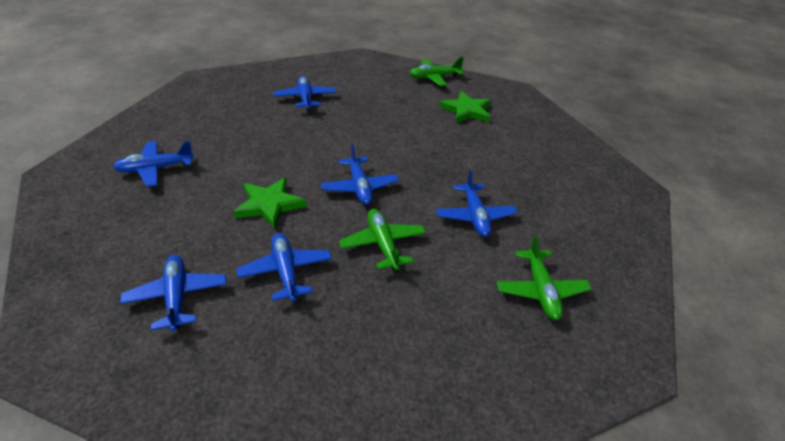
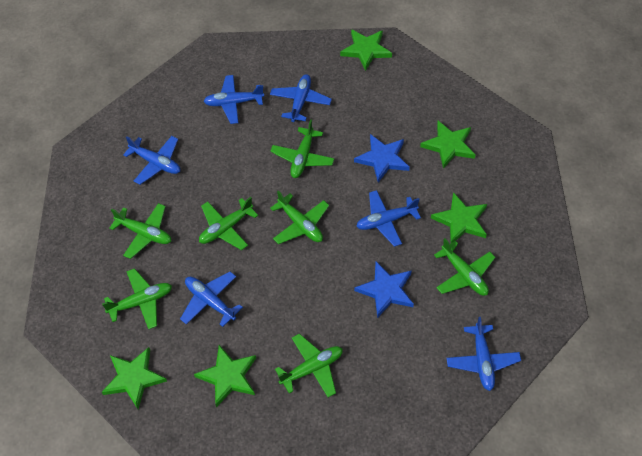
blue star: none = 0 -> [354,134,410,183] [354,261,414,318] = 2
green plane: [339,209,426,270] [409,57,464,86] [496,235,591,320] = 3 -> [102,268,172,329] [109,203,171,259] [199,197,258,250] [270,119,334,178] [270,191,329,244] [275,334,343,397] [434,238,495,296] = 7
green star: [233,178,307,229] [439,91,491,123] = 2 -> [102,347,167,409] [194,345,256,407] [340,29,392,71] [420,121,476,169] [431,192,487,243] = 5

